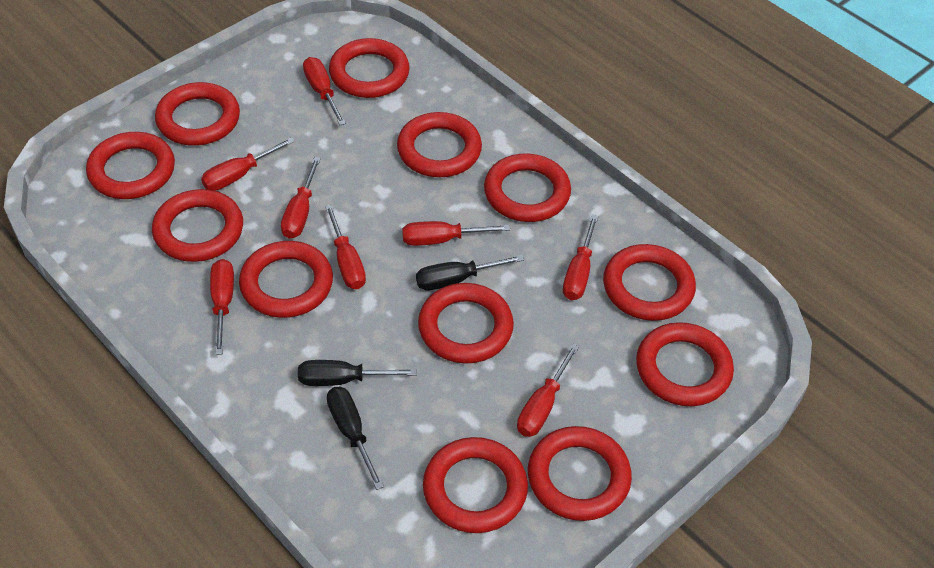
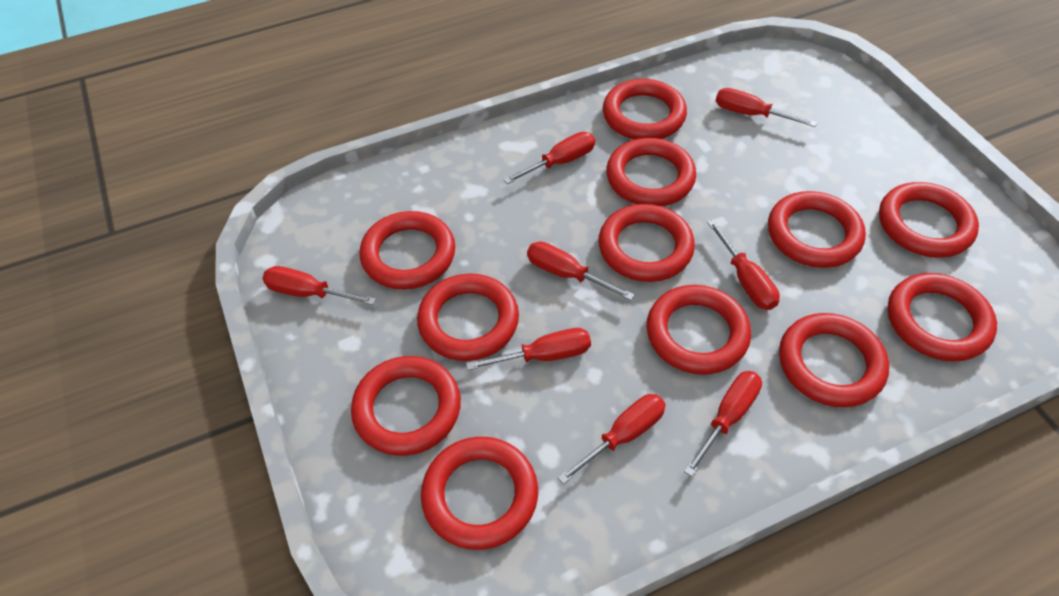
black screwdriver: [298,360,417,386] [327,387,384,490] [416,255,524,290] = 3 -> none = 0

